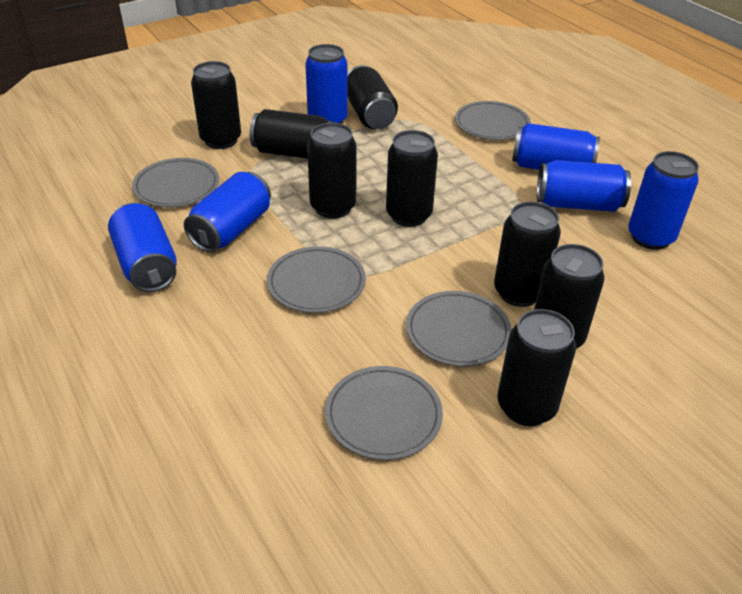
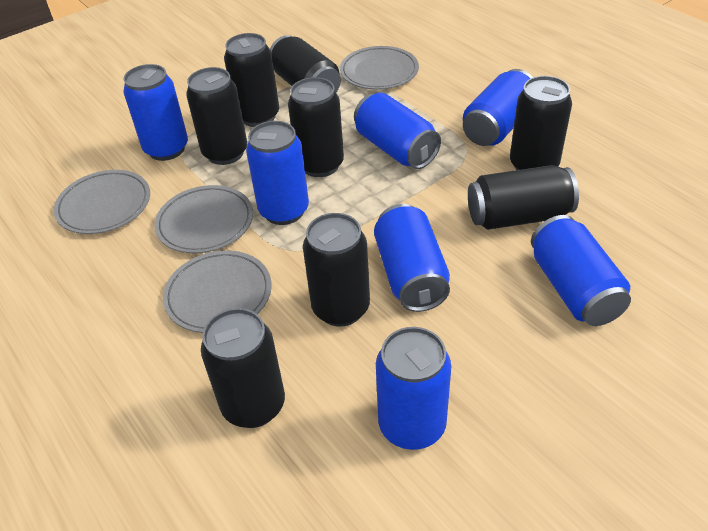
blue can: [108,203,177,292] [184,172,271,252] [305,44,348,124] [512,123,600,170] [537,160,631,212] [628,151,699,250] = 6 -> [123,64,188,161] [246,121,309,225] [354,93,441,169] [374,204,450,312] [376,327,451,450] [463,69,533,146] [531,215,631,326] = 7
grey plate: [132,158,219,207] [267,246,366,313] [325,366,443,460] [406,291,511,367] [455,101,531,140] = 5 -> [54,170,150,234] [155,185,253,253] [163,250,272,333] [340,46,419,90] = 4

